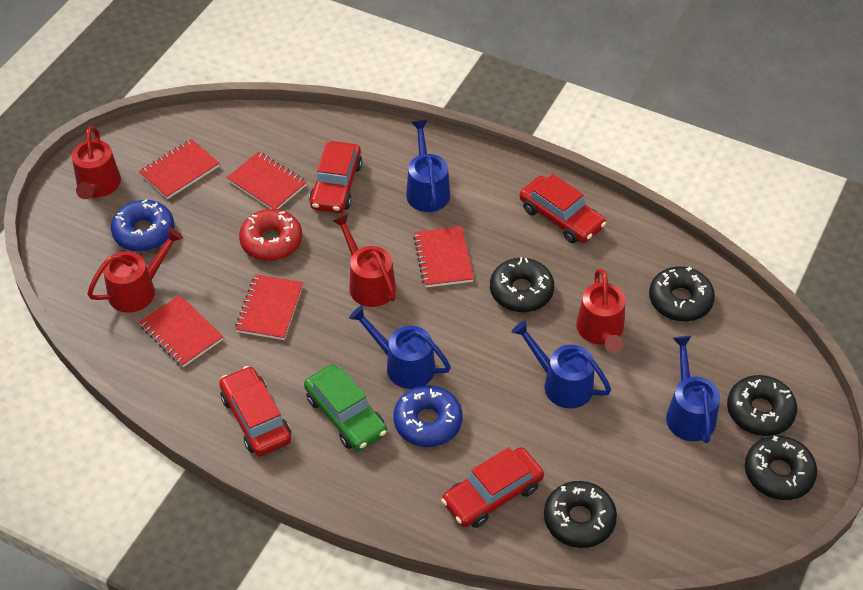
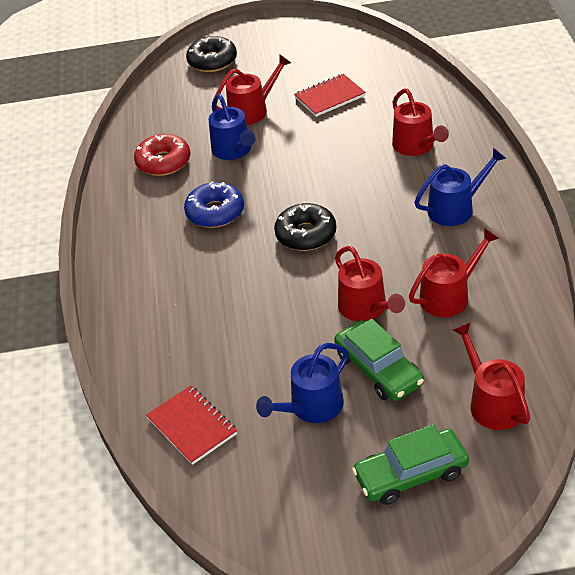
black donut: [490,257,554,312] [544,481,617,548] [649,266,715,322] [727,375,797,436] [745,436,817,500] = 5 -> [186,36,237,72] [274,203,336,251] = 2
blue donut: [111,200,174,252] [393,385,463,447] = 2 -> [184,181,244,228] = 1
blue watering can: [349,306,451,389] [406,120,450,212] [512,320,611,408] [666,336,720,443] = 4 -> [209,94,255,160] [256,343,349,423] [414,148,506,226] = 3
green car: [304,365,387,451] = 1 -> [334,319,424,401] [352,424,469,505] = 2
red car: [219,366,291,456] [309,141,362,213] [441,447,544,528] [520,174,606,243] = 4 -> none = 0
red notebook: [139,139,220,199] [139,295,223,367] [226,151,307,209] [235,274,303,340] [413,226,474,288] = 5 -> [146,385,237,465] [294,74,366,117] = 2
red watering can: [72,126,121,199] [87,228,183,313] [333,214,396,307] [576,268,626,353] = 4 -> [215,54,291,125] [335,246,405,321] [392,89,449,156] [409,228,499,317] [453,322,530,430] = 5

